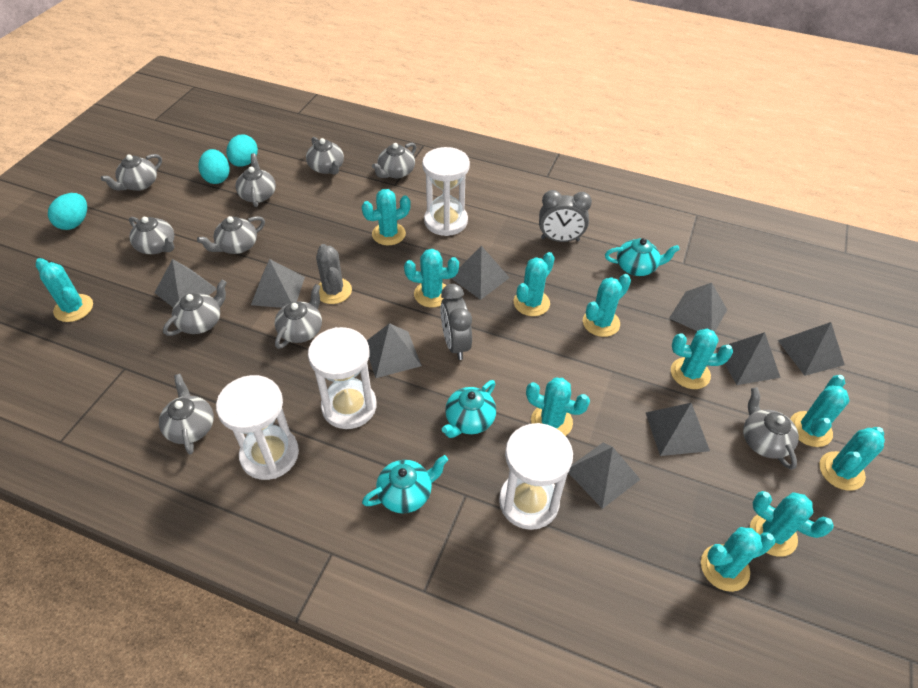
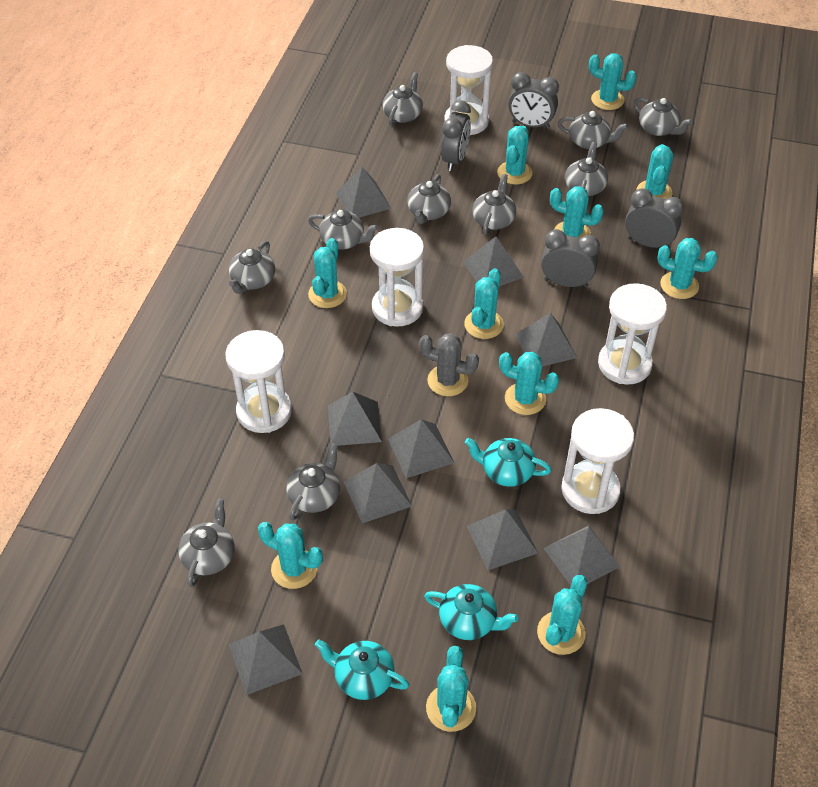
grey clock: [440,284,472,360] [539,190,592,242] = 2 -> [441,100,471,171] [508,72,559,129] [541,229,600,288] [625,188,684,248] = 4
turquoise egg: [48,193,87,230] [198,149,230,184] [226,135,258,167] = 3 -> none = 0
white hourglass: [216,375,299,480] [308,327,376,429] [422,147,470,236] [499,423,573,530] = 4 -> [225,330,292,433] [370,228,424,327] [445,45,493,135] [561,408,634,514] [598,283,667,385] = 5

